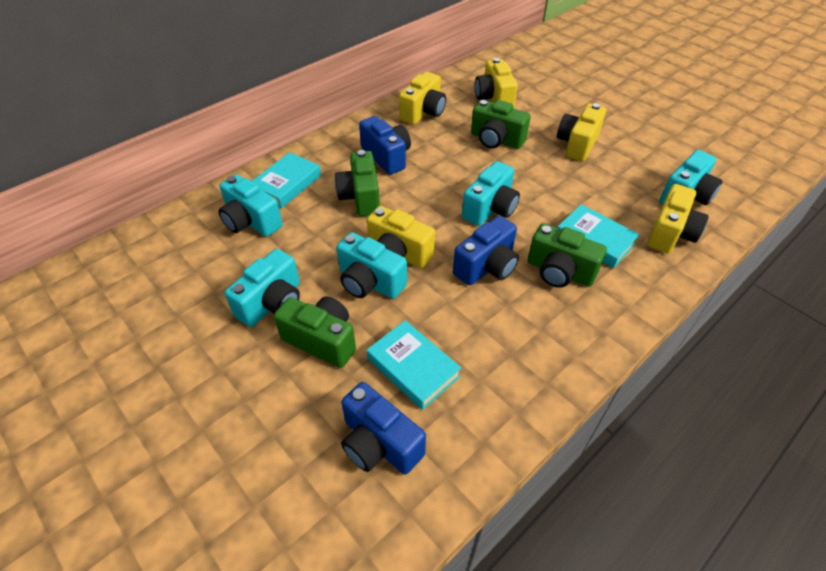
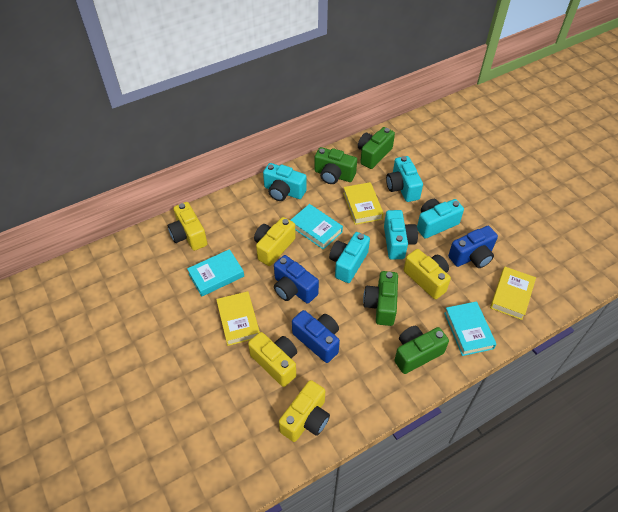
yellow book: none = 0 -> [216,291,260,346] [343,182,384,225] [490,267,536,320] = 3

